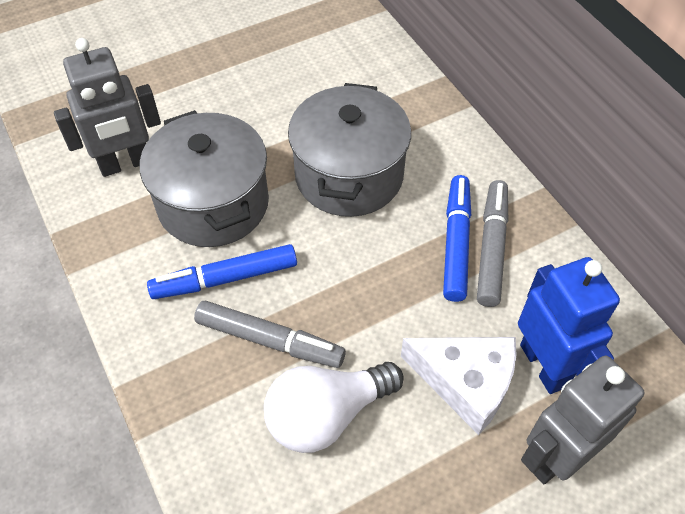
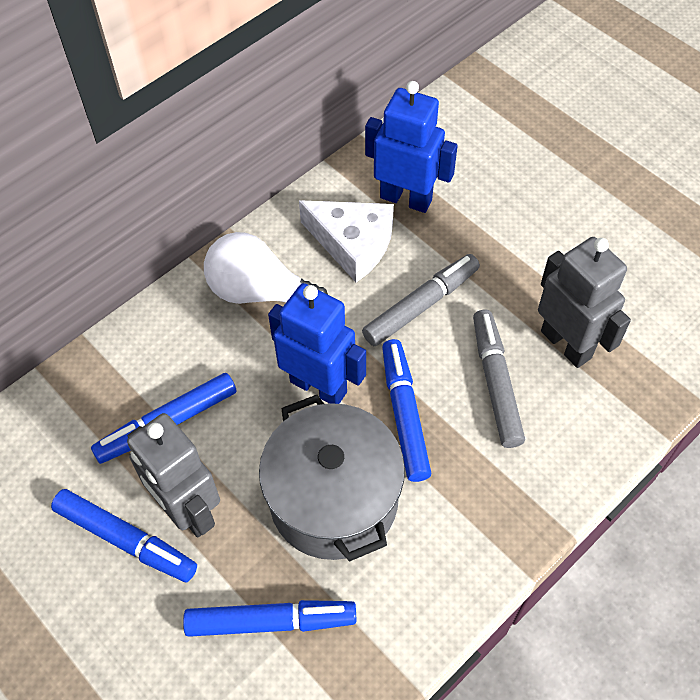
blue marker: [147,244,297,299] [443,175,471,302] = 2 -> [51,489,197,582] [91,373,236,464] [183,600,357,637] [382,339,431,482] = 4
blue robot: [518,257,620,394] = 1 -> [268,283,366,404] [365,81,458,213] = 2
grey pot: [140,110,269,247] [288,83,411,217] = 2 -> [259,395,405,562] = 1

